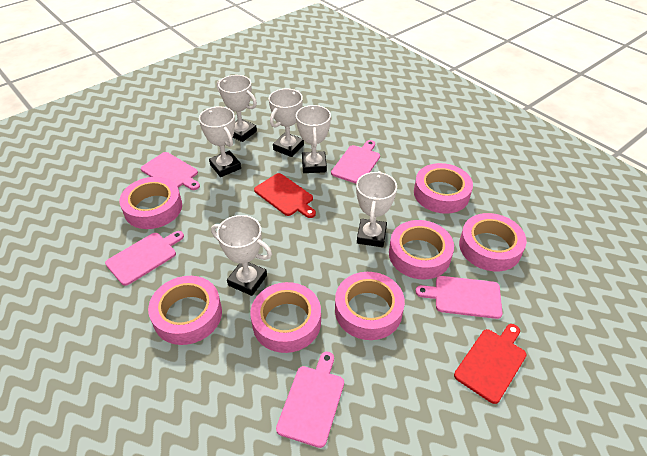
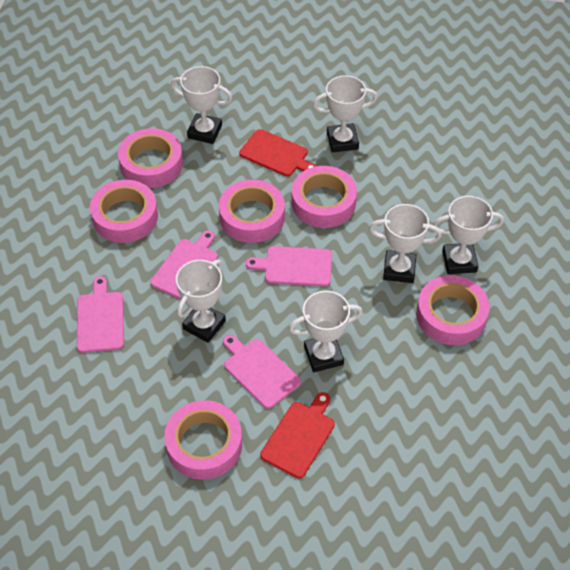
pink cutting board: [105,231,184,286] [141,152,200,190] [276,352,344,448] [331,140,380,184] [415,276,502,319] = 5 -> [77,276,124,353] [150,231,218,300] [223,335,301,409] [246,246,332,286] = 4
pink tape: [119,177,182,229] [148,276,222,345] [250,282,321,353] [335,272,405,340] [389,220,454,280] [414,163,473,214] [459,213,527,271] = 7 -> [90,180,158,243] [118,128,183,188] [164,400,242,480] [219,180,285,243] [292,166,357,228] [416,275,490,345] = 6

